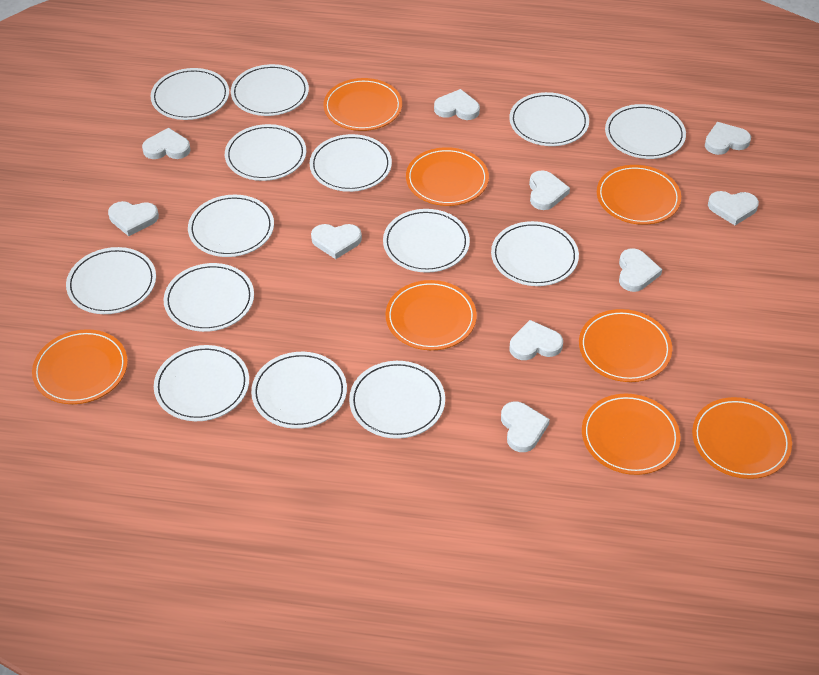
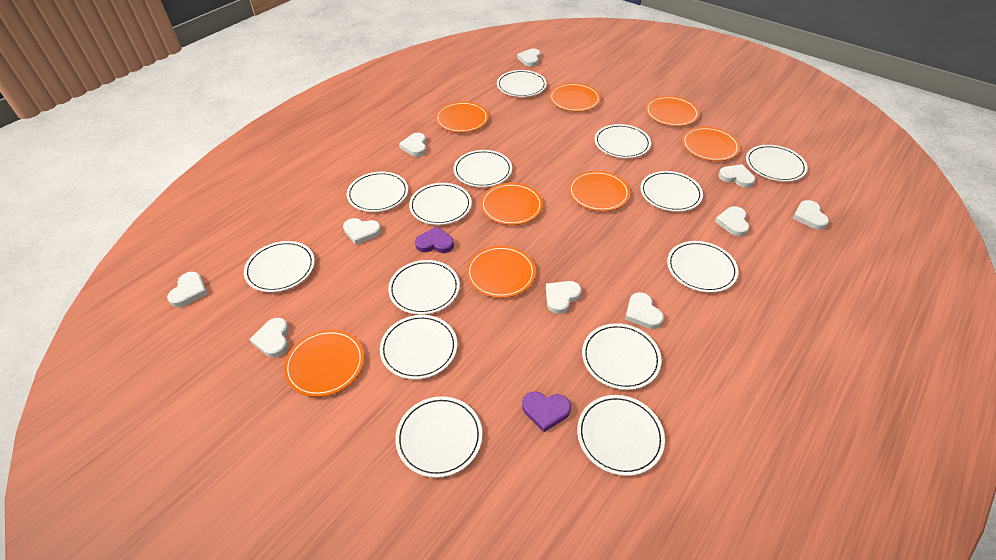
purple heart: none = 0 -> [415,227,454,253] [522,391,571,432] = 2

